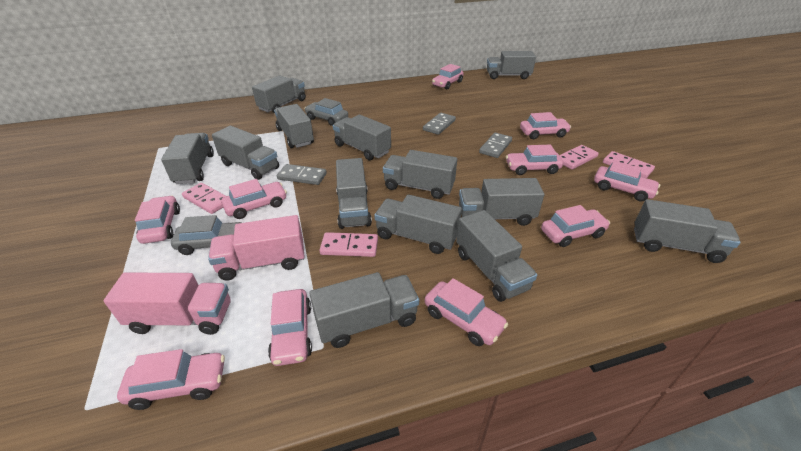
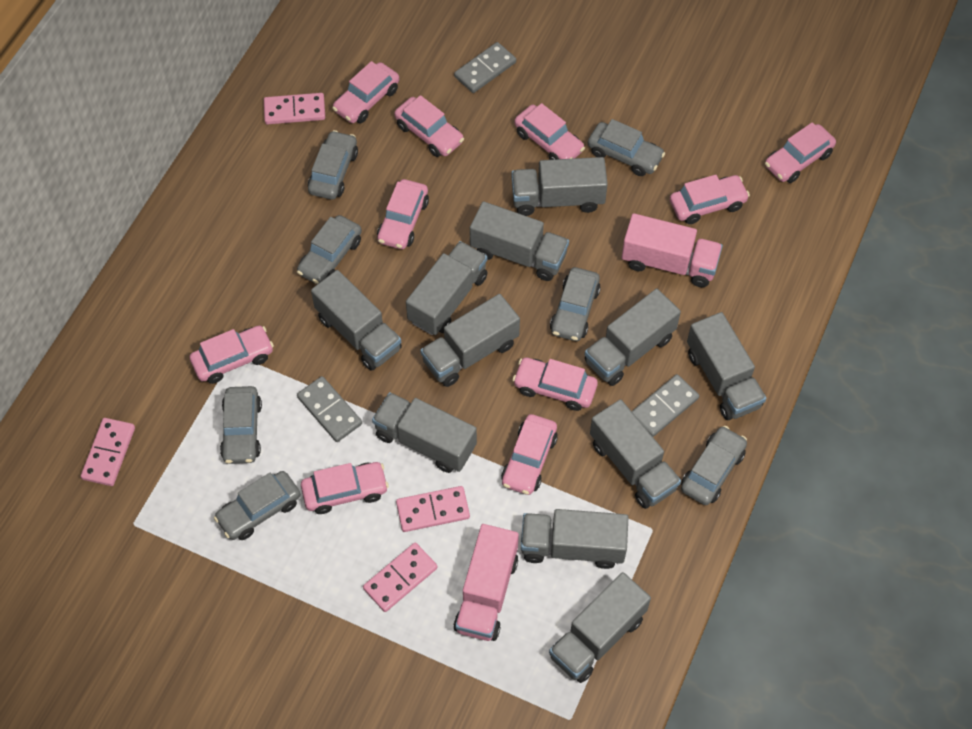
grey car: [171,215,242,255] [305,98,348,126] = 2 -> [214,471,300,540] [220,386,262,464] [297,215,362,284] [308,130,358,200] [550,267,601,341] [588,119,665,176] [681,426,747,505] = 7
grey truck: [161,133,214,184] [212,126,279,180] [252,75,306,113] [274,104,314,148] [309,272,419,348] [333,115,391,160] [336,158,372,229] [374,194,462,254] [383,150,457,199] [456,210,537,302] [459,178,544,226] [487,51,536,79] [634,199,741,263] = 13 -> [311,270,402,371] [372,392,477,473] [406,241,488,335] [420,294,520,387] [470,201,569,281] [511,157,608,216] [521,509,628,569] [549,572,651,683] [585,289,681,386] [590,399,681,509] [687,312,766,420] = 11

